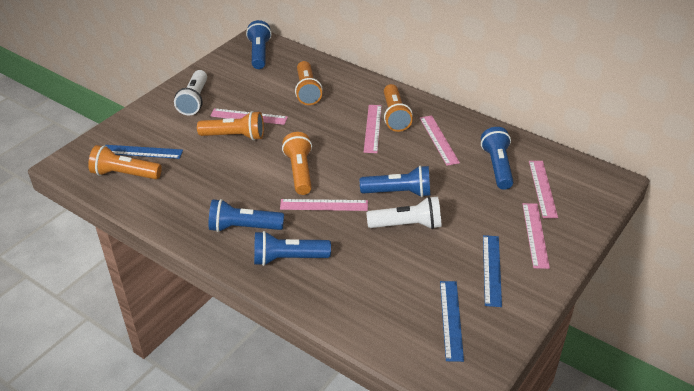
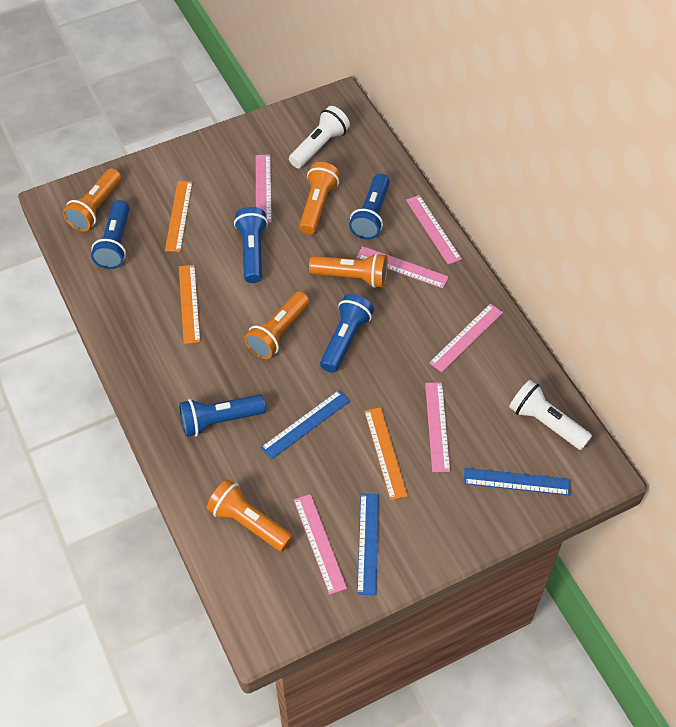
orange ruler: none = 0 -> [165,181,193,252] [179,265,200,344] [364,407,408,500] = 3

